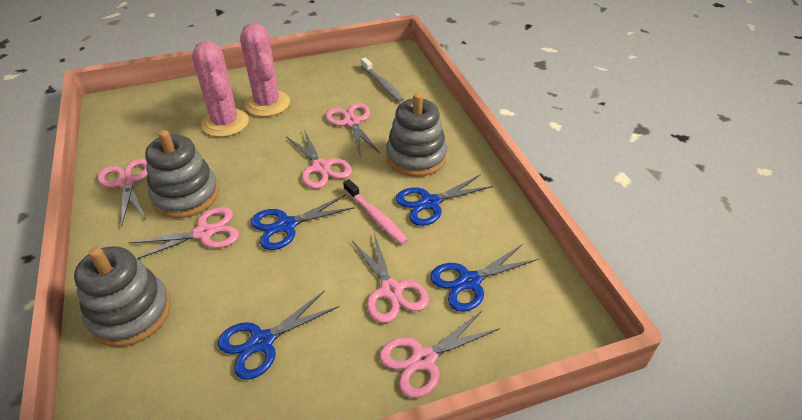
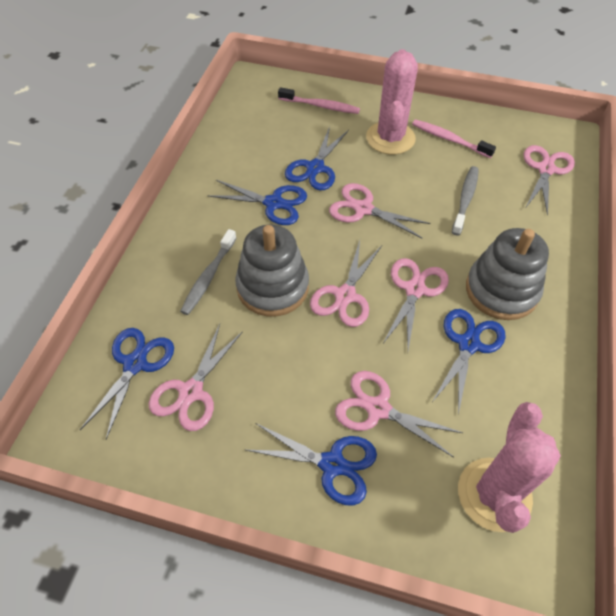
blue scissors: [218,290,339,379] [250,194,355,250] [396,174,493,226] [430,244,539,312] = 4 -> [80,328,174,439] [208,180,307,225] [246,423,377,505] [285,126,349,190] [432,309,506,415] = 5
grey stacking toy: [74,246,171,347] [145,130,219,218] [386,93,447,177] = 3 -> [235,224,309,316] [466,228,549,320] = 2
grey toothbrush: [361,57,404,102] = 1 -> [180,229,237,315] [452,166,479,236] = 2
pink toothbrush: [343,179,408,245] = 1 -> [278,87,360,114] [412,119,496,158] = 2

